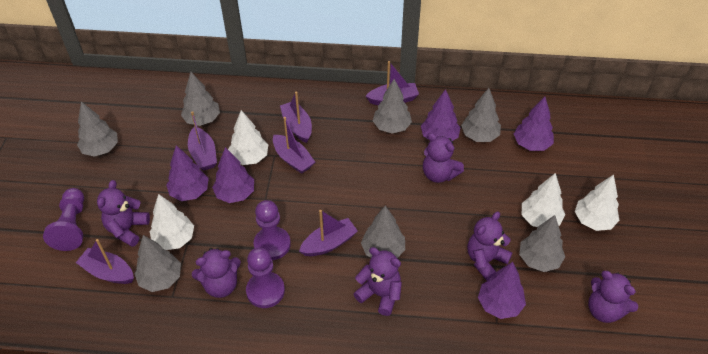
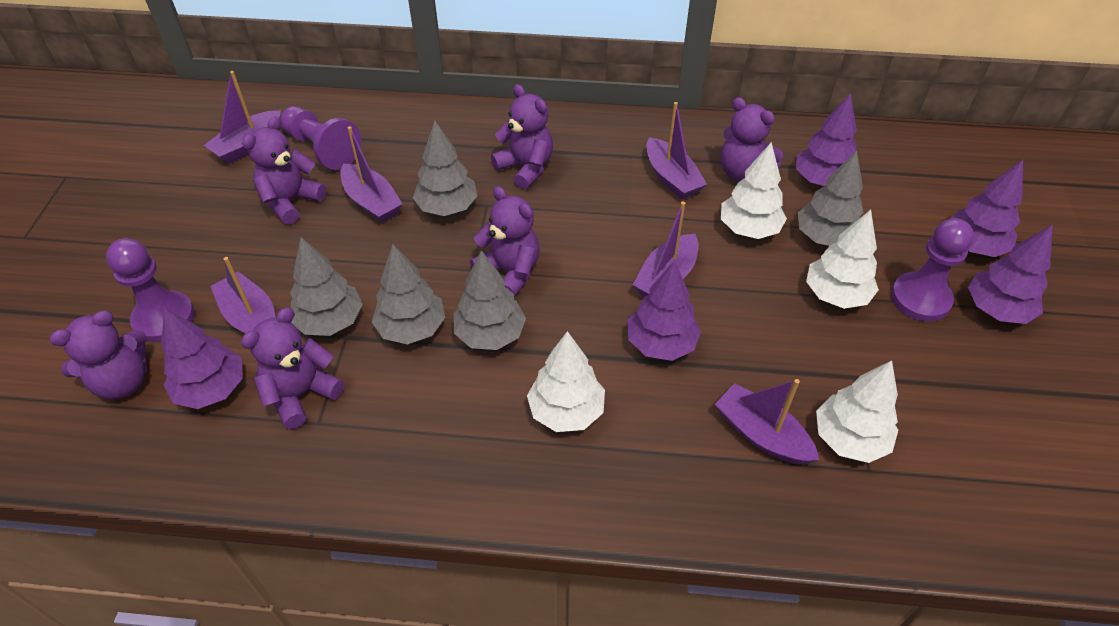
grey tree: [77,102,118,157] [134,235,181,292] [181,72,220,126] [361,206,405,258] [373,79,412,134] [461,88,501,142] [519,215,565,272] = 7 -> [290,237,363,336] [372,244,445,345] [413,121,478,216] [454,250,526,350] [798,151,863,246] = 5

